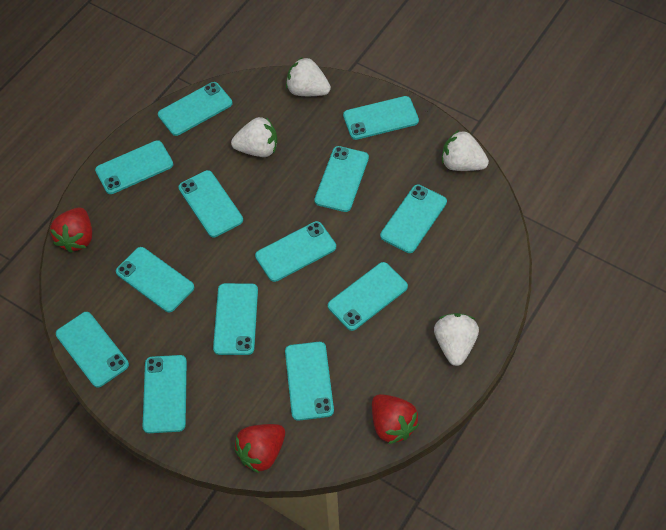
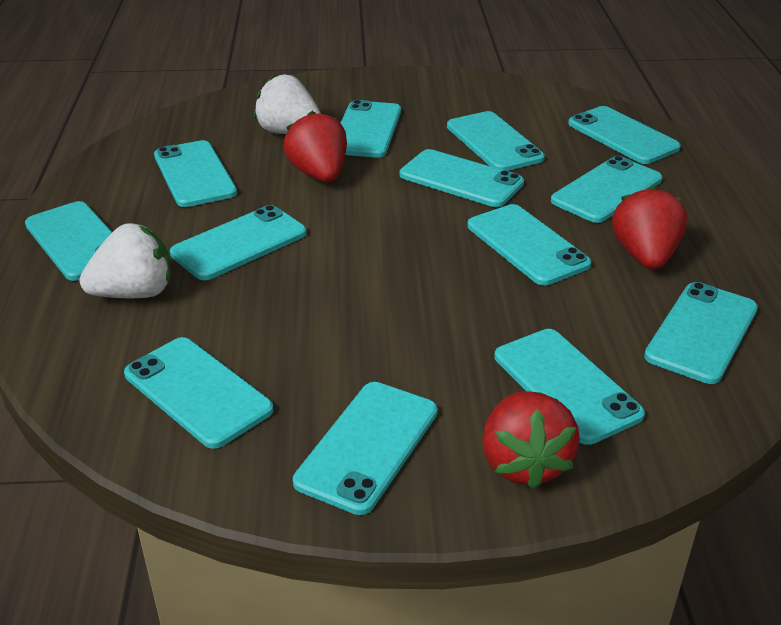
white strawberry: [231,117,277,157] [286,57,331,96] [434,313,479,366] [442,130,489,171] = 4 -> [79,223,171,298] [254,74,321,134] = 2

